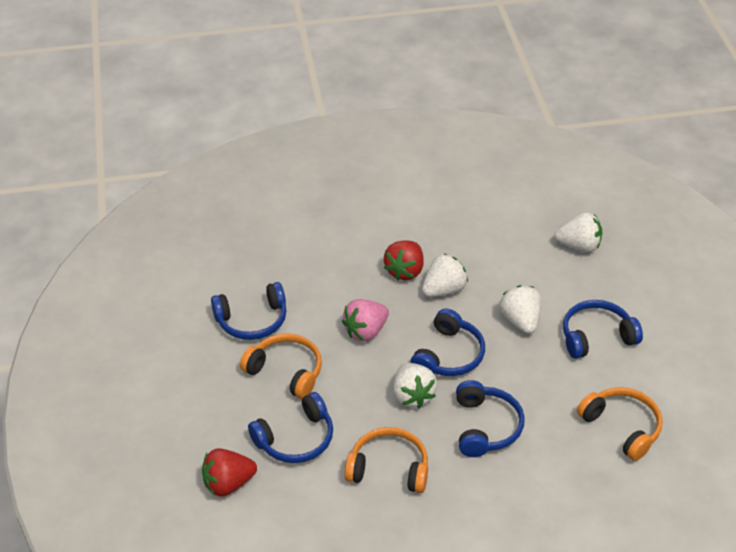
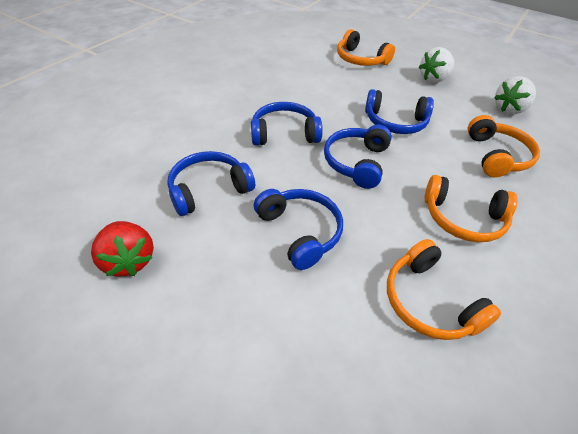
orange headphones: [240,333,322,399] [345,427,428,493] [577,387,663,461] = 3 -> [337,29,395,66] [387,239,501,340] [424,175,518,242] [468,115,540,177] = 4
pink strawberry: [342,299,389,341] = 1 -> none = 0
red strawberry: [202,448,257,497] [384,240,424,280] = 2 -> [91,221,154,277] = 1
white strawberry: [393,363,437,409] [422,253,468,297] [500,285,541,334] [554,212,602,252] = 4 -> [419,47,455,83] [494,76,536,114] = 2

